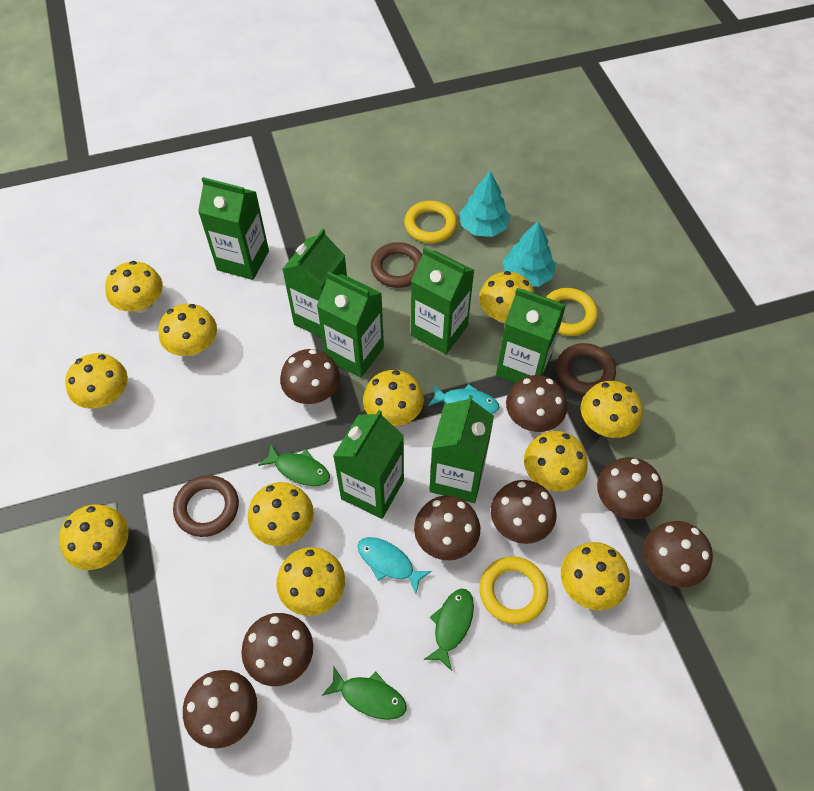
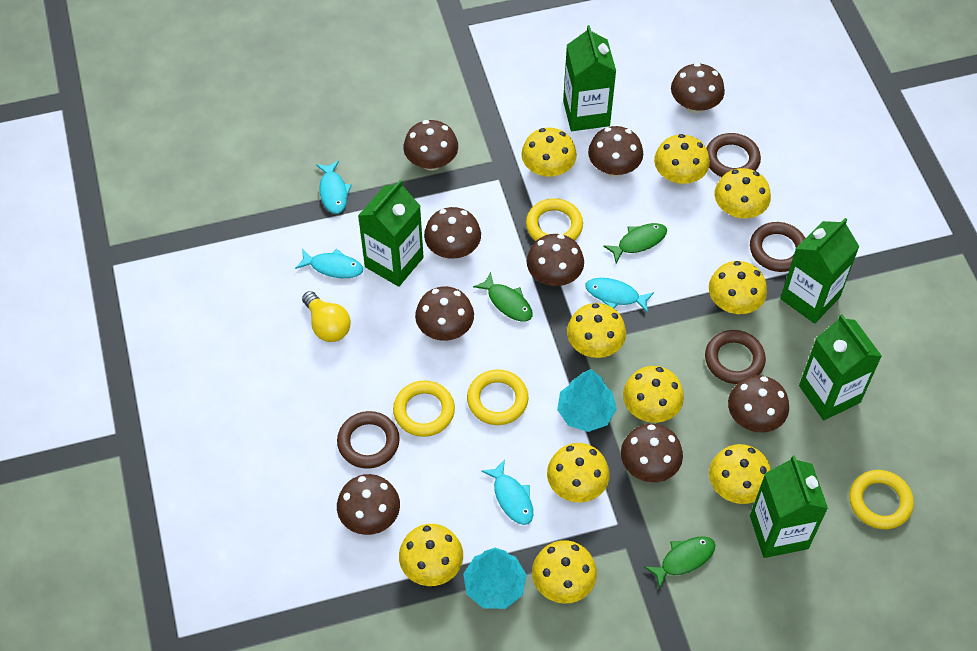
brown mushroom: [183,670,257,749] [241,613,313,686] [280,349,340,404] [414,495,480,560] [491,480,557,544] [506,375,567,432] [597,457,663,520] [643,521,713,588] = 8 -> [337,474,400,535] [404,120,458,171] [415,286,474,341] [424,207,481,259] [527,234,584,286] [588,126,643,177] [621,424,683,482] [671,63,725,114] [728,375,789,433] = 9
brown ring: [173,475,239,537] [371,242,422,288] [556,343,616,395] = 3 -> [337,411,400,469] [705,330,766,384] [706,133,761,177] [750,222,806,272] = 4
green carton: [198,177,269,280] [282,228,347,338] [317,272,384,378] [333,410,404,519] [411,247,474,354] [429,395,494,503] [496,288,566,383] = 7 -> [358,180,424,287] [563,25,616,131] [750,455,828,558] [780,218,860,324] [799,314,882,420] = 5
turquoise fish: [358,537,432,594] [428,384,499,414] = 2 -> [295,249,363,278] [316,160,352,214] [482,460,533,525] [585,278,654,313] = 4
yellow light bulb: none = 0 -> [302,291,351,342] = 1
yellow mushroom: [59,504,129,570] [65,353,128,409] [105,261,163,313] [158,304,217,356] [248,482,314,546] [276,547,345,616] [363,370,424,426] [479,271,534,323] [524,431,588,491] [561,542,630,610] [581,381,643,438] = 11 -> [399,524,463,586] [521,128,577,178] [532,540,597,603] [547,443,610,502] [567,303,626,358] [623,366,684,423] [654,134,710,185] [709,261,767,314] [709,444,771,504] [715,168,771,219] = 10
yellow ring: [404,201,457,243] [479,556,548,624] [546,288,598,336] = 3 -> [393,381,455,437] [467,370,528,425] [526,198,583,241] [849,470,914,529] = 4

